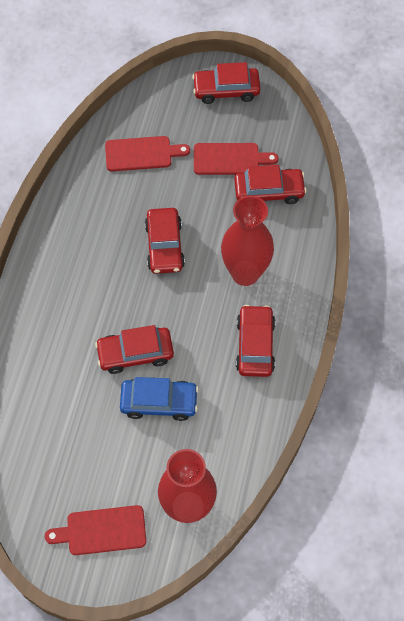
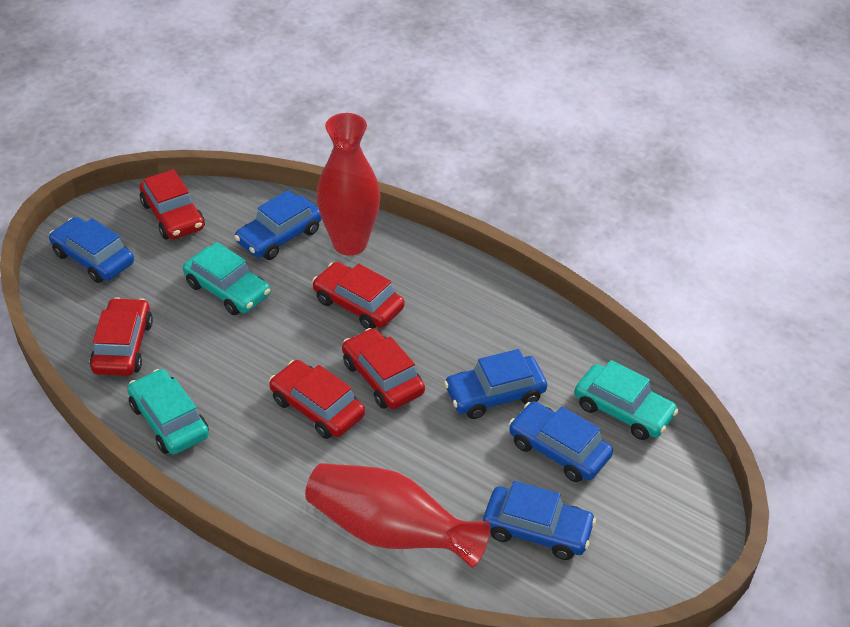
blue car: [120,377,199,421] = 1 -> [49,217,134,283] [235,190,322,260] [444,349,547,419] [483,481,596,560] [509,401,613,482] = 5
red cutting board: [45,505,146,555] [105,136,190,171] [194,143,278,175] = 3 -> none = 0
turquoise car: none = 0 -> [127,369,209,454] [183,242,270,315] [575,360,678,440] = 3

